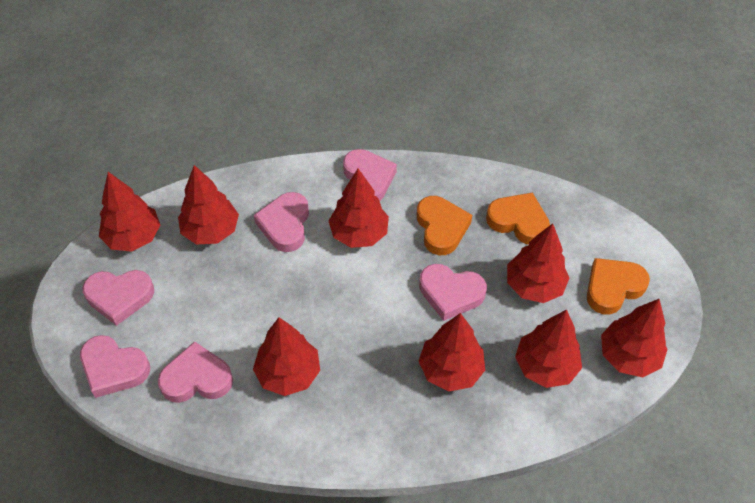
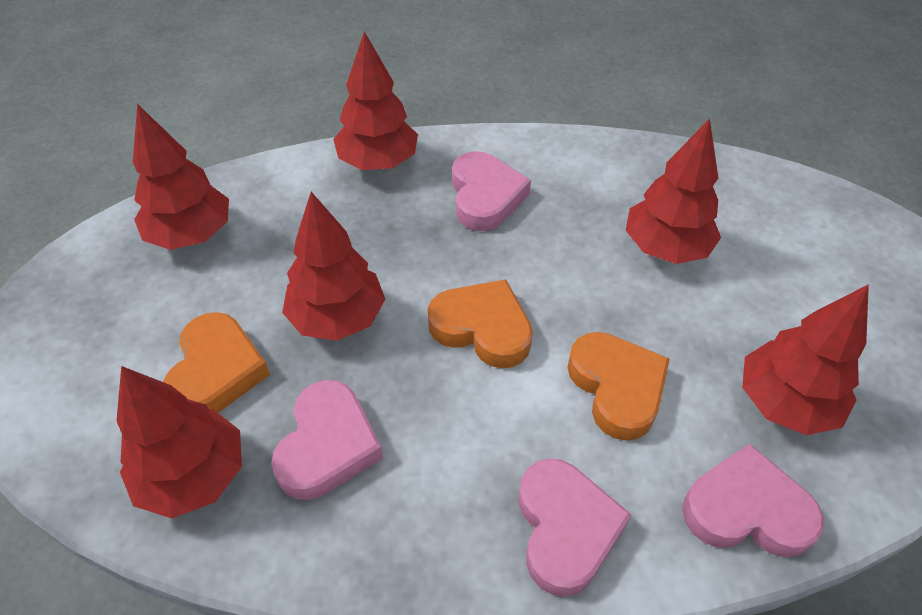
pink heart: [80,335,150,398] [82,270,154,326] [158,341,233,403] [254,192,309,252] [343,149,397,201] [419,264,487,321] = 6 -> [271,380,383,500] [452,151,531,231] [518,458,632,597] [682,443,824,557] = 4
red tree: [99,172,160,252] [178,165,239,244] [253,317,320,396] [329,169,389,248] [418,313,485,391] [507,224,569,303] [515,309,582,388] [601,299,668,377] = 8 -> [117,366,242,518] [133,104,229,250] [282,192,385,341] [333,31,418,170] [626,118,721,264] [742,284,869,435] = 6

